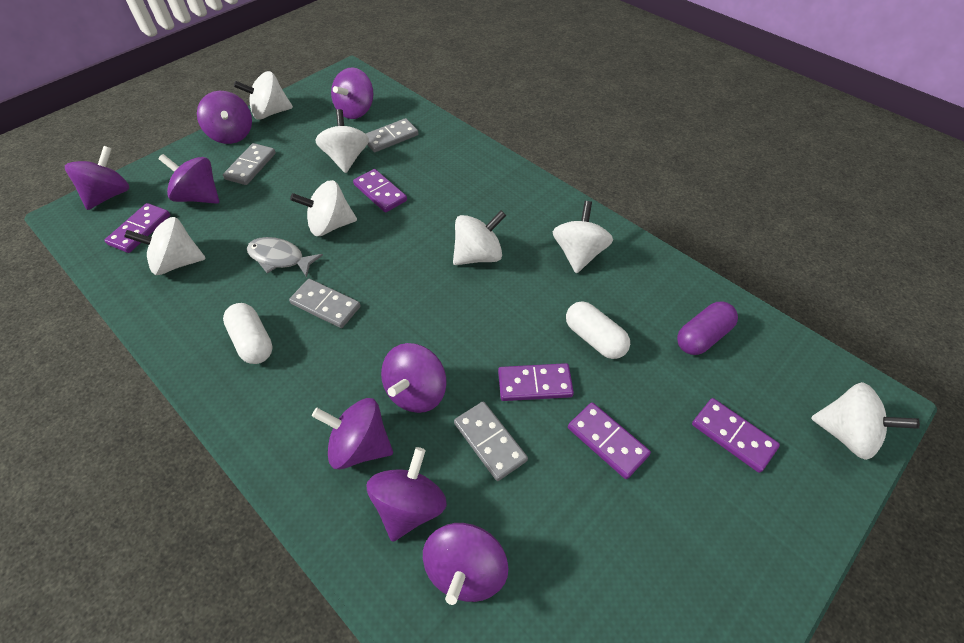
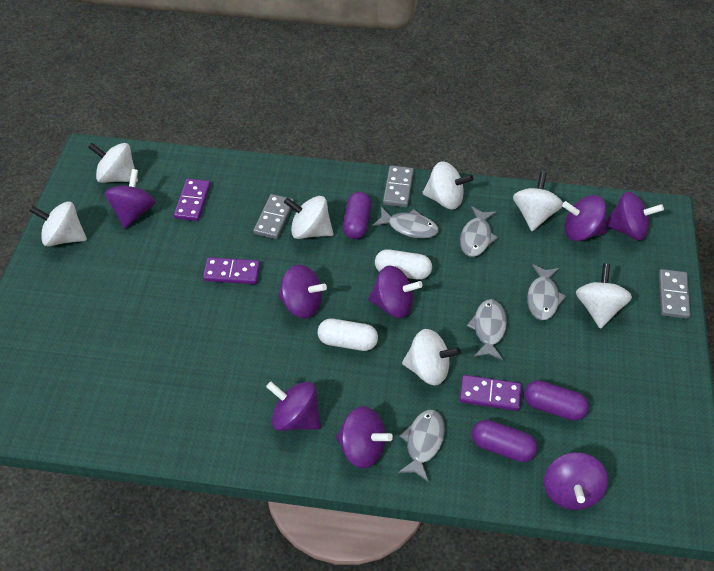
grey domino: [223,143,276,185] [289,279,361,328] [366,118,418,152] [454,402,528,481] = 4 -> [253,194,294,239] [383,165,414,207] [659,269,691,319] = 3
grey fish: [247,237,323,277] = 1 -> [373,207,439,239] [398,410,445,482] [460,206,498,257] [467,299,507,360] [527,264,566,320] = 5
purple capsule: [677,302,738,355] = 1 -> [343,192,371,239] [472,420,537,462] [524,380,589,421] = 3
purple domino: [104,203,170,253] [353,169,407,213] [498,363,574,401] [568,402,651,479] [692,398,780,473] = 5 -> [174,178,211,221] [203,257,260,284] [460,375,522,411] = 3

